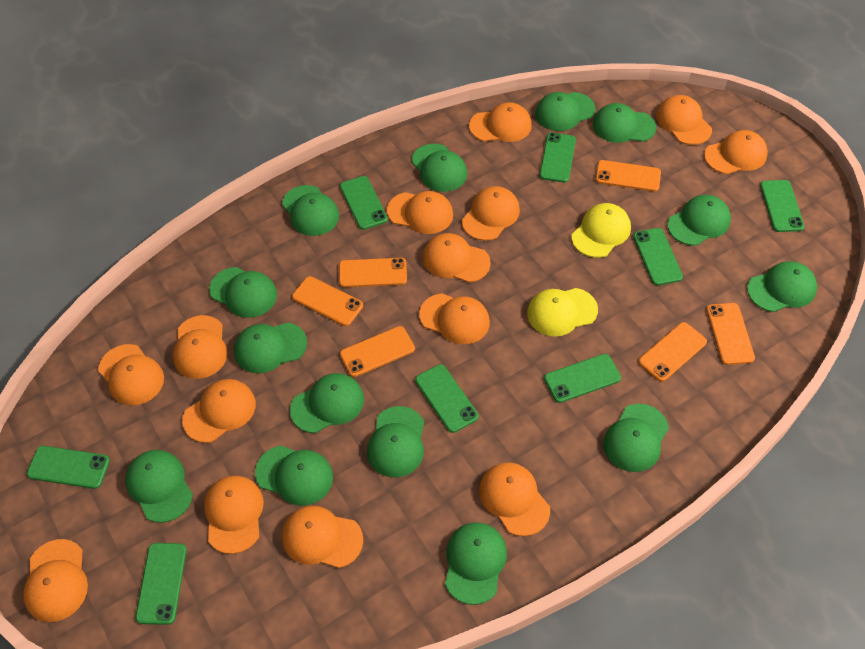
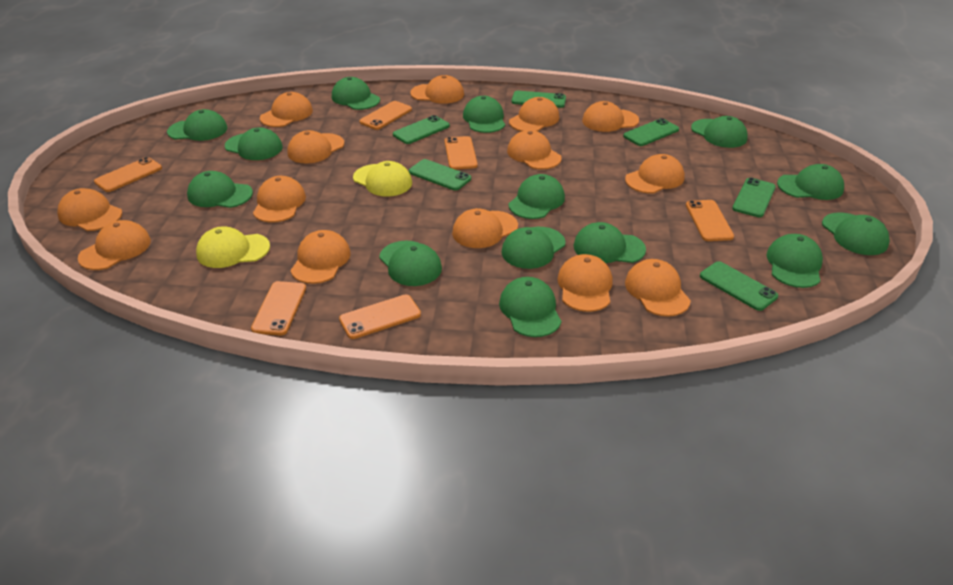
green phone: [27,446,110,489] [135,543,187,625] [340,176,388,230] [415,364,479,433] [539,133,576,183] [544,354,621,403] [633,228,683,285] [760,180,805,232] = 8 -> [393,115,450,144] [409,159,471,190] [512,91,566,108] [623,118,679,146] [700,261,778,311] [732,178,776,217] = 6

